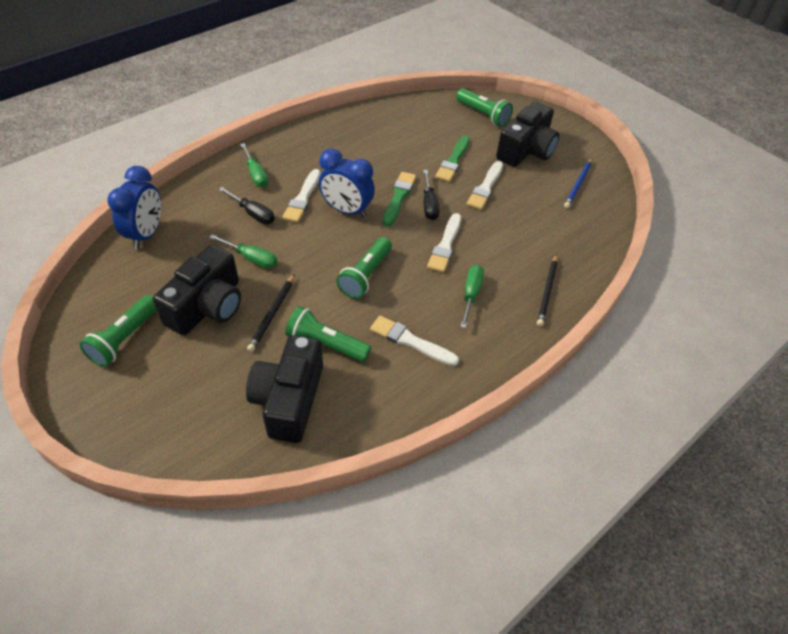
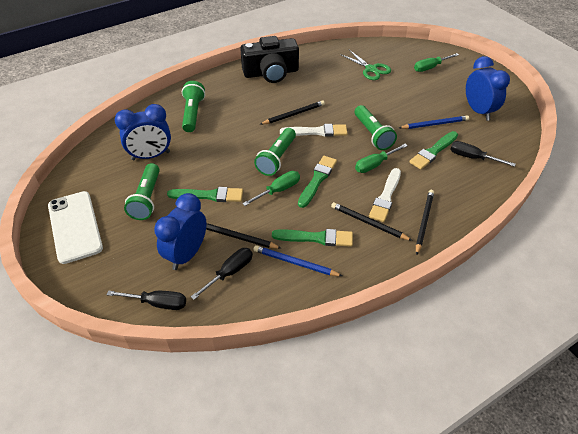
black camera: [153,245,241,335] [246,335,323,443] [496,102,559,167] = 3 -> [240,36,299,83] = 1
black pencil: [247,274,294,352] [537,254,558,327] = 2 -> [206,223,281,249] [260,100,325,125] [331,202,413,241] [416,190,434,255] = 4
black screwdriver: [219,187,275,224] [423,170,440,220] = 2 -> [107,291,186,310] [191,248,253,300] [450,141,516,167] = 3
blue clock: [107,166,161,249] [319,149,375,218] = 2 -> [115,104,171,160] [154,193,207,270] [466,56,510,121] = 3
blue pencil: [564,158,592,208] = 1 -> [253,245,342,276] [399,115,469,129] = 2
green brush: [383,172,416,226] [435,136,470,182] = 2 -> [167,187,243,202] [272,229,353,247] [298,156,337,208] [409,131,458,169] = 4
green scissors: none = 0 -> [340,50,391,80] = 1
white brush: [282,169,321,223] [370,316,459,366] [427,213,461,273] [467,161,503,210] = 4 -> [280,124,347,137] [369,168,401,222] = 2
white phone: none = 0 -> [48,191,103,264] = 1

